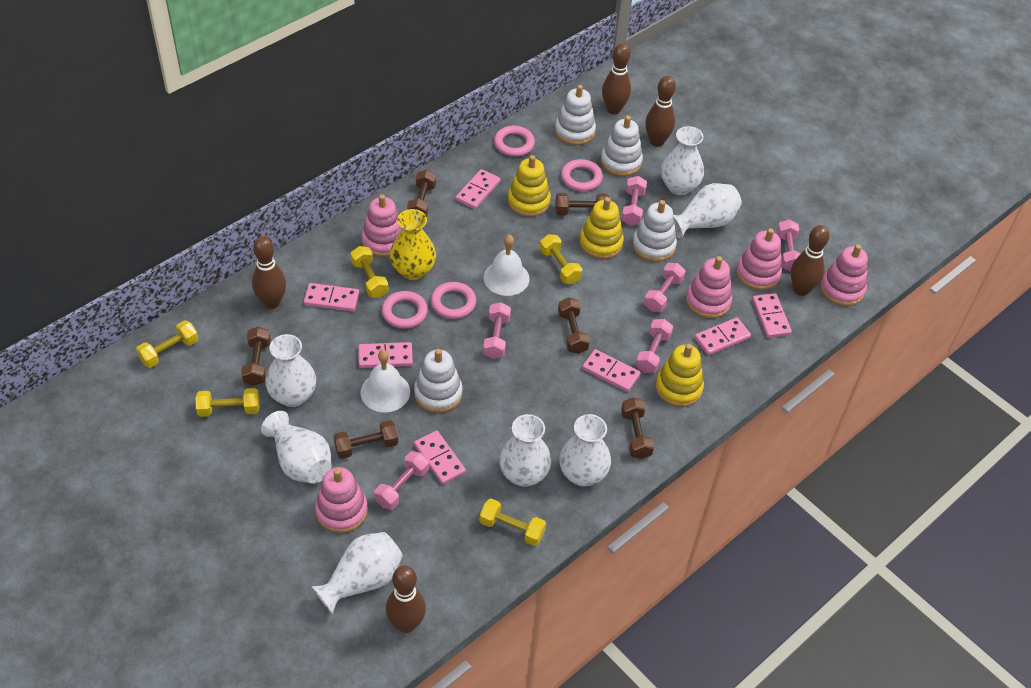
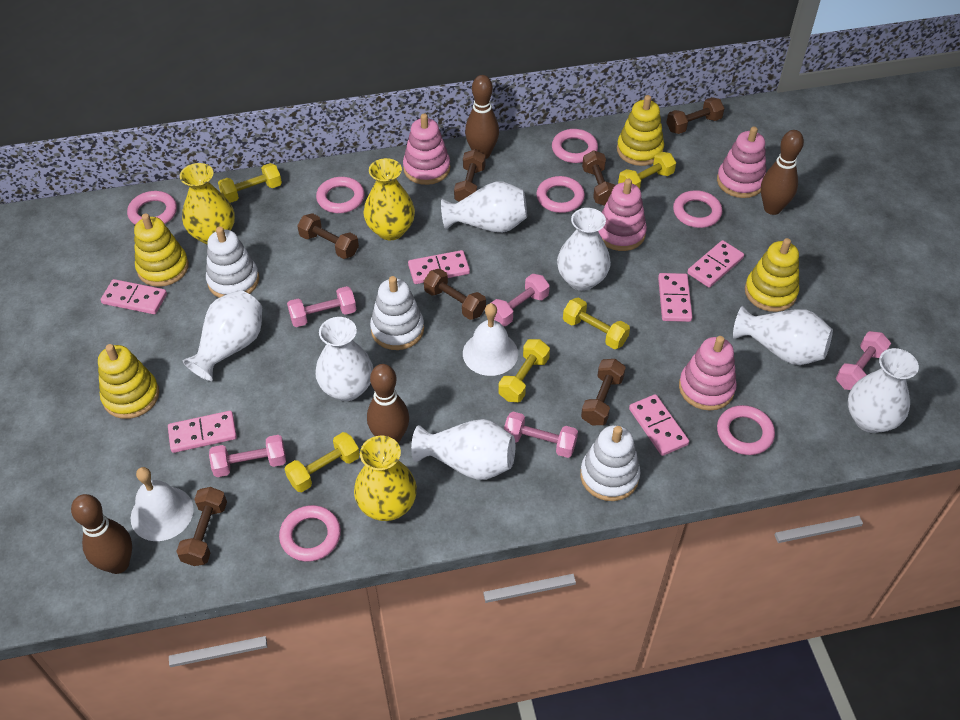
brown bowling pin: [252,236,286,309] [386,566,426,633] [602,43,631,114] [645,76,676,147] [791,225,830,296] = 5 -> [71,494,132,574] [367,364,409,443] [465,75,499,159] [761,130,804,215] = 4
brown dumbbell: [241,327,271,386] [334,420,398,459] [407,170,436,217] [556,193,609,215] [558,297,590,354] [621,397,655,459] = 6 -> [176,487,227,566] [297,213,359,259] [424,269,486,320] [454,149,486,202] [581,359,626,425] [582,150,616,206] [666,97,725,134] = 7
pink domino: [304,283,359,311] [358,342,413,368] [414,430,466,485] [456,169,500,209] [582,349,640,392] [695,317,751,355] [752,293,792,338] = 7 -> [100,279,167,314] [168,411,237,453] [408,250,470,284] [629,394,689,456] [658,273,692,322] [687,240,744,288] = 6
pink dumbbell: [374,451,429,510] [483,302,511,359] [622,176,647,226] [636,319,673,373] [644,263,686,312] [777,219,801,272] = 6 -> [209,435,286,477] [287,286,356,327] [491,274,550,326] [504,412,578,458] [836,331,891,390] = 5
pink ring: [382,291,428,329] [431,282,476,319] [494,126,535,157] [561,159,603,191] = 4 -> [127,191,177,225] [279,505,341,562] [316,177,365,213] [536,176,585,213] [552,129,598,163] [673,190,722,228] [717,405,775,455] = 7
pink stacking toy: [315,467,368,533] [362,194,403,257] [686,256,732,319] [736,228,782,290] [820,244,868,306] = 5 -> [403,114,450,185] [598,179,647,251] [679,336,737,411] [717,127,766,198] = 4
white stacking toy: [414,349,463,413] [555,85,596,145] [601,116,643,176] [632,200,677,262] = 4 -> [206,226,259,298] [370,276,424,350] [580,425,640,501] = 3
yellow stacking toy: [508,155,551,217] [579,197,624,259] [655,344,704,407] = 3 -> [98,344,159,419] [134,213,189,287] [617,95,664,166] [745,238,799,312] = 4
yellow vase: [390,209,436,280] = 1 -> [180,163,235,245] [354,436,417,521] [363,158,415,240] = 3

